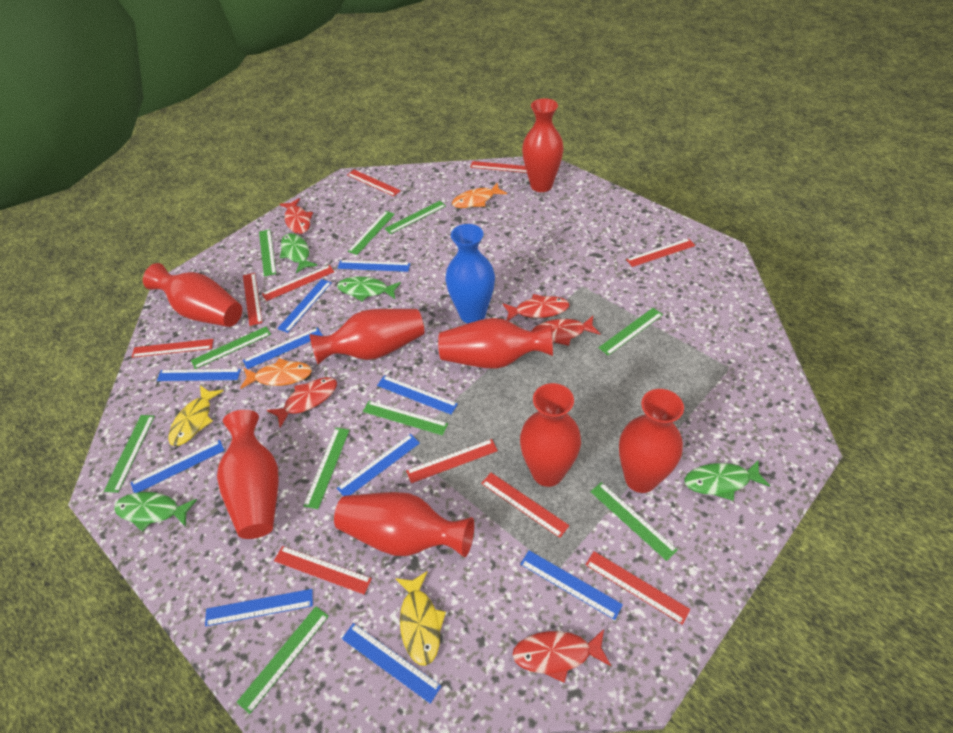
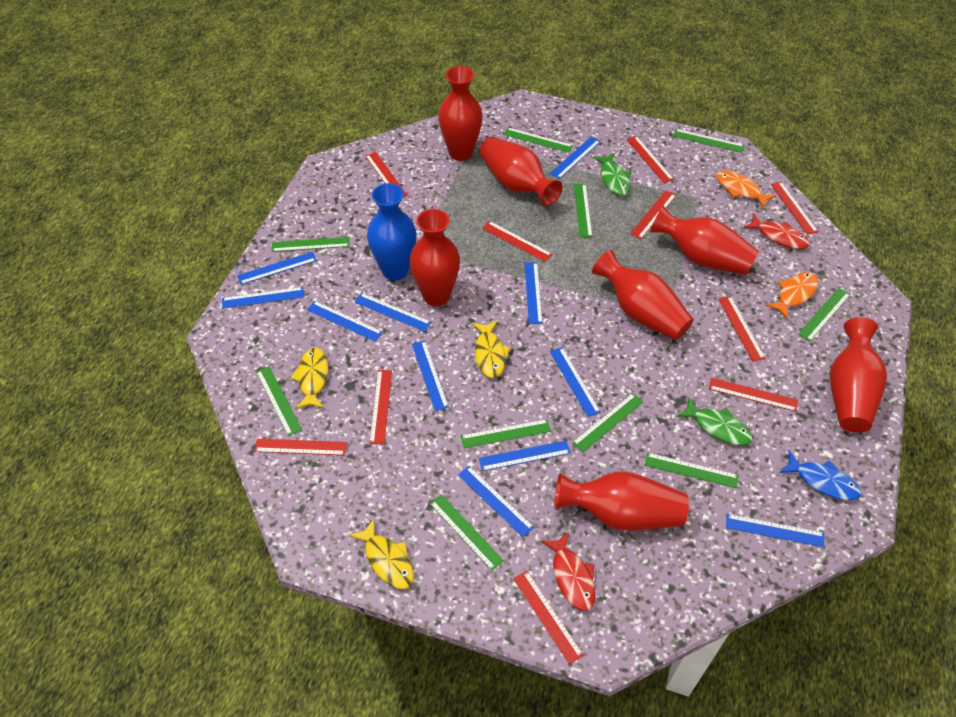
blue fish: none = 0 -> [779,451,861,500] = 1
blue ruler: [130,440,224,493] [157,369,241,381] [205,589,313,627] [243,327,323,369] [277,279,332,333] [337,434,420,496] [338,260,410,272] [342,623,441,704] [377,375,458,415] [520,550,623,620] = 10 -> [222,287,304,308] [237,252,317,285] [307,301,383,342] [354,293,431,332] [412,341,449,411] [458,466,534,537] [479,441,571,471] [524,262,543,324] [550,137,601,179] [550,347,601,417] [726,514,824,547] = 11
green fish: [114,492,198,532] [279,233,318,274] [337,276,401,302] [685,460,770,501] = 4 -> [593,153,631,196] [676,397,753,445] = 2
red fish: [267,377,337,428] [280,198,313,234] [502,294,569,321] [512,629,611,683] [532,316,600,346] = 5 -> [541,532,596,611] [744,213,810,249] = 2
red vase: [143,263,242,327] [217,410,279,539] [309,309,424,364] [334,492,474,557] [438,318,553,369] [520,383,581,487] [522,98,564,192] [619,389,684,493] = 8 -> [410,209,460,306] [438,66,483,161] [480,137,563,206] [554,471,689,531] [592,250,694,340] [650,206,759,275] [830,317,887,432] = 7
yellow fish: [168,385,224,446] [395,571,446,666] = 2 -> [290,348,328,409] [349,519,414,589] [472,321,511,378] = 3

